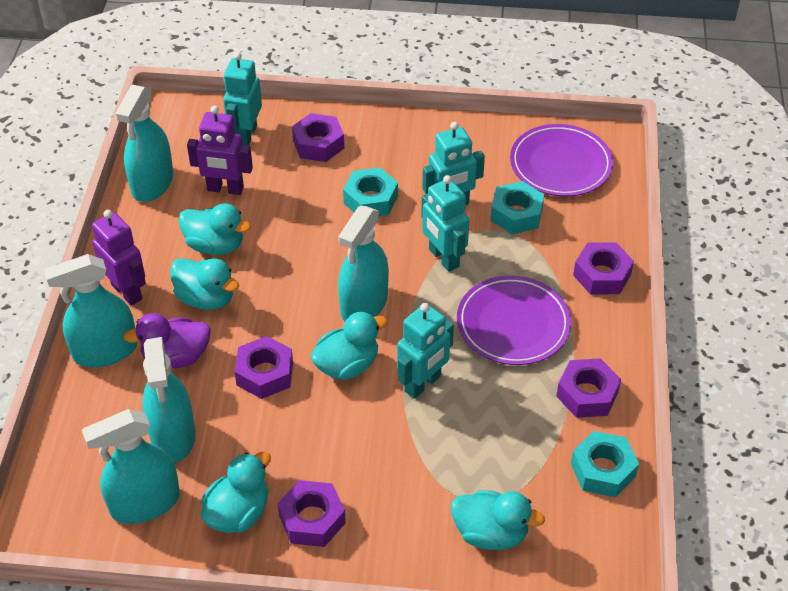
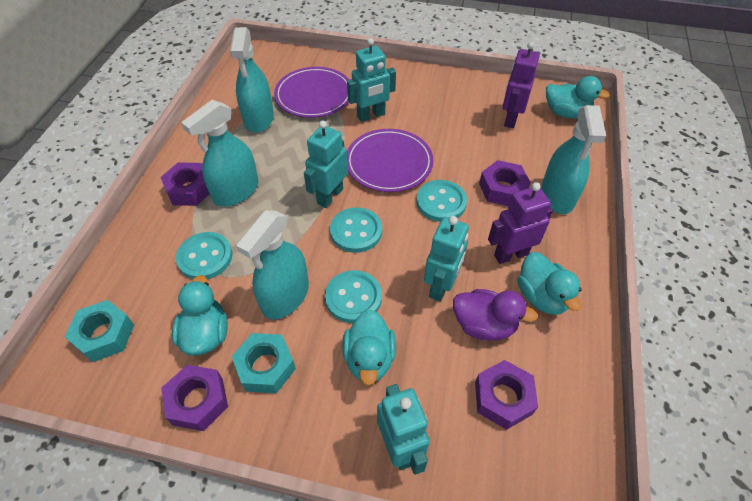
purple nut: [235,336,293,399] [278,480,346,547] [292,113,344,162] [556,358,621,418] [573,242,634,295] = 5 -> [160,163,209,206] [161,365,228,431] [475,360,538,430] [479,160,531,206] = 4
turquoise button: none = 0 -> [176,232,232,279] [325,270,382,323] [330,207,382,253] [417,180,467,222] = 4
turquoise duck: [170,258,239,310] [178,203,251,255] [201,451,271,533] [310,312,388,380] [451,490,545,550] = 5 -> [172,275,228,356] [342,309,396,385] [518,252,581,315] [546,76,610,119] = 4
turquoise nut: [343,167,398,217] [490,181,544,234] [571,431,639,497] = 3 -> [64,300,134,362] [232,333,296,393] = 2
turquoise spray bottle: [44,254,137,367] [82,409,180,524] [115,85,173,202] [142,337,195,462] [338,206,389,321] = 5 -> [181,100,259,207] [230,27,274,133] [236,210,309,320] [541,105,606,214] = 4

